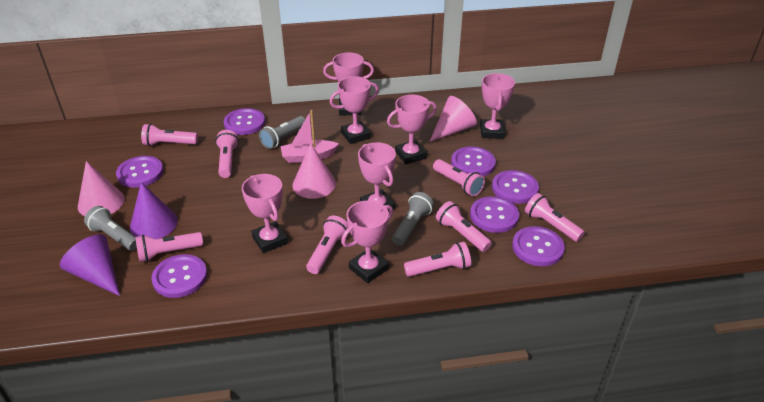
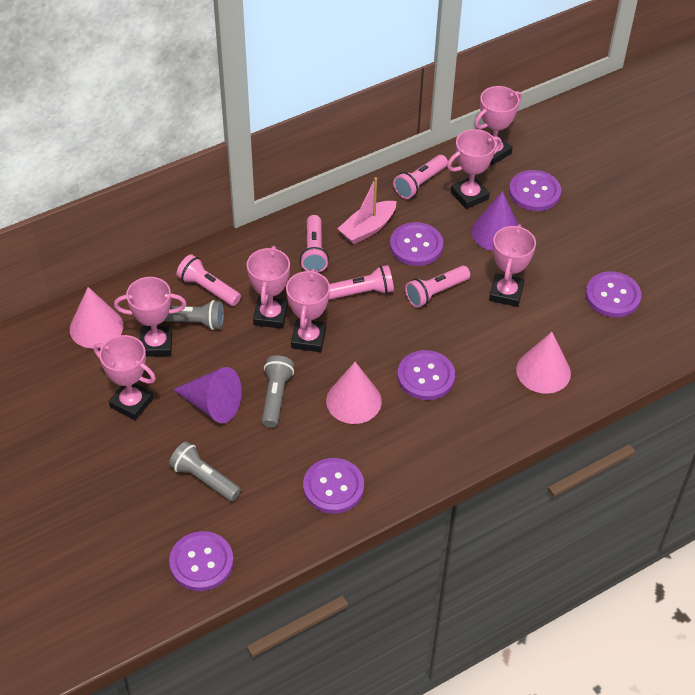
pink flashlight: [135,232,203,262] [141,124,198,146] [215,130,239,178] [306,216,348,274] [404,242,471,277] [433,159,485,197] [436,201,492,252] [525,193,585,242] = 8 -> [176,254,241,306] [300,215,329,273] [329,265,394,300] [393,155,448,199] [405,266,470,308] = 5
purple button: [116,156,164,188] [151,254,207,298] [224,108,265,135] [451,146,496,176] [470,196,519,233] [492,170,539,204] [512,226,565,266] = 7 -> [169,531,234,591] [303,458,364,514] [390,222,443,266] [397,350,455,400] [509,170,561,211] [585,271,642,317] = 6

